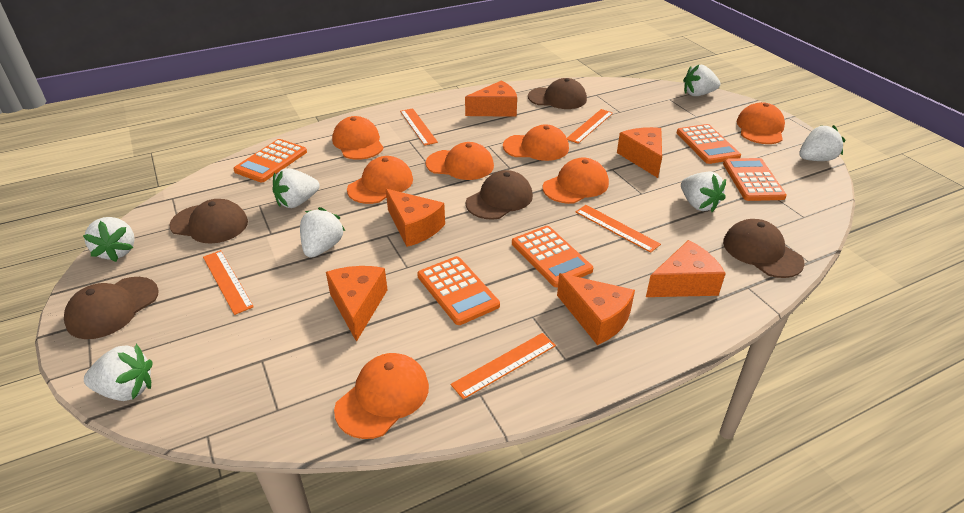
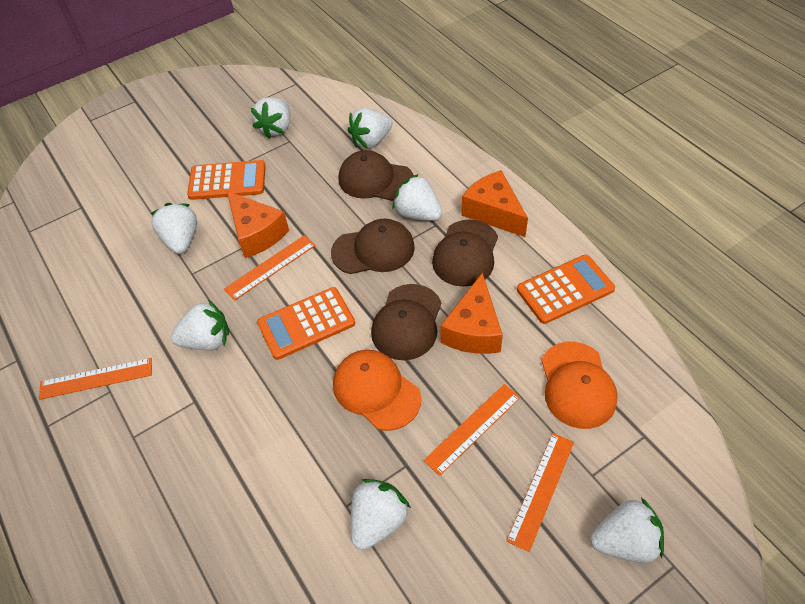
brown cap: [64,277,159,339] [169,199,248,244] [466,170,533,220] [528,78,587,109] [723,219,805,278] = 5 -> [331,219,415,274] [339,150,414,201] [371,284,441,360] [432,219,498,287] = 4
orange calculator: [233,139,307,182] [417,256,500,325] [512,226,593,287] [677,124,741,164] [723,158,787,201] = 5 -> [187,160,265,200] [257,287,355,360] [517,255,615,324] = 3
orange cap: [332,116,384,160] [334,353,429,439] [347,156,413,204] [426,142,494,180] [503,124,569,161] [543,158,609,204] [736,102,785,144] = 7 -> [333,350,421,431] [541,342,618,429] = 2
orange cheese: [326,266,387,342] [386,189,445,247] [465,81,517,117] [557,273,635,345] [617,127,662,178] [646,240,726,297] = 6 -> [227,191,289,258] [440,272,503,354] [461,170,528,237] = 3
orange ruler: [203,250,254,315] [400,108,438,146] [451,333,556,399] [567,109,613,144] [576,205,661,253] = 5 -> [39,358,152,400] [224,235,316,301] [423,384,521,476] [506,433,574,552] = 4

